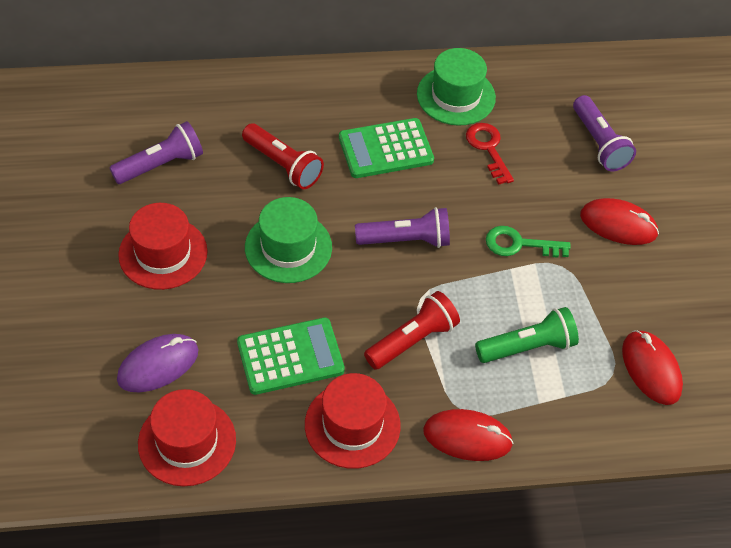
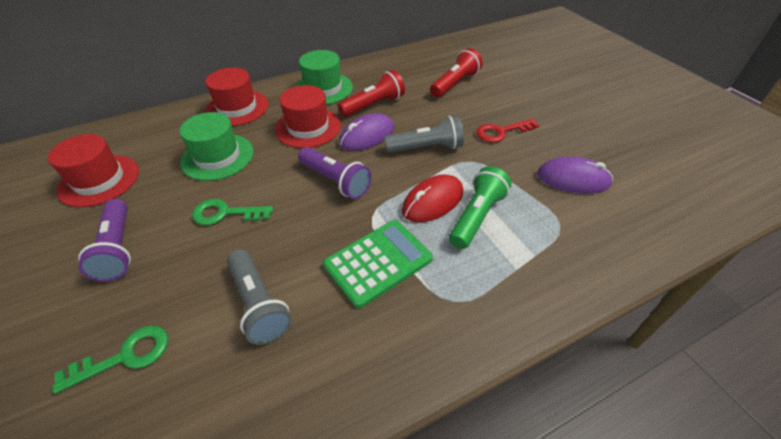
green calculator: [237,318,345,395] [339,118,434,178] = 2 -> [323,220,433,308] = 1
green key: [486,226,571,258] = 1 -> [52,325,168,394] [192,199,273,225] = 2
grey flashlight: none = 0 -> [227,249,292,345] [384,116,464,153] = 2
purple flashlight: [109,121,203,184] [355,207,450,248] [573,95,636,171] = 3 -> [78,199,131,282] [298,147,372,199] = 2
purple mouse: [117,334,198,392] = 1 -> [339,113,394,151] [537,156,613,194] = 2
red mouse: [423,409,514,461] [580,198,659,245] [622,330,683,405] = 3 -> [402,175,463,223] = 1

